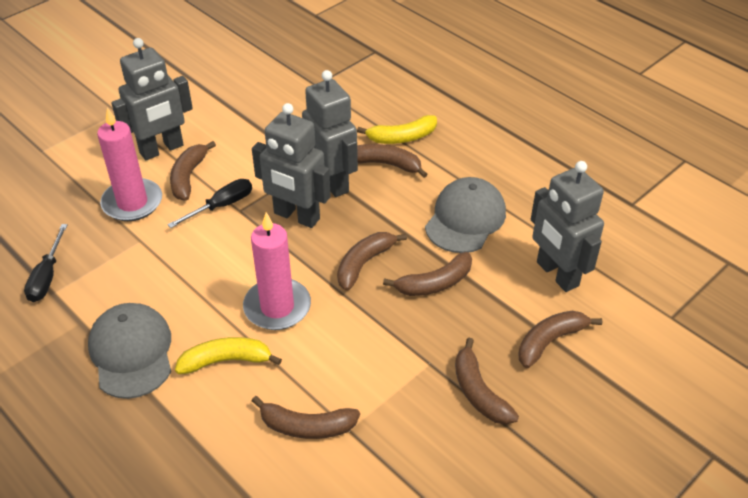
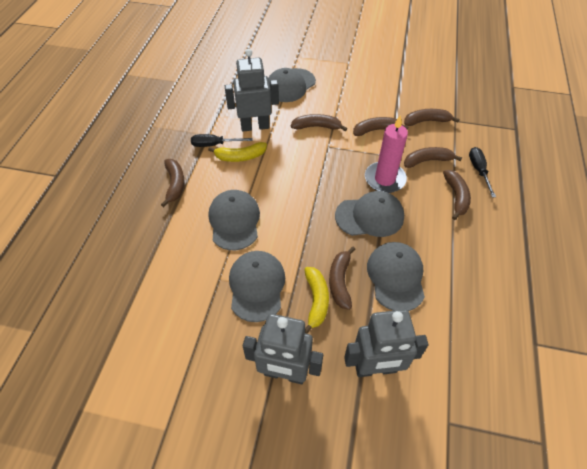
grey cap: [88,303,171,399] [425,177,506,253] = 2 -> [209,190,260,250] [229,251,285,322] [268,68,316,102] [335,191,404,237] [367,242,425,311] = 5
grey robot: [111,38,193,160] [252,103,331,228] [302,70,358,197] [531,161,604,292] = 4 -> [225,49,279,132] [243,314,323,384] [344,310,428,377] = 3
pink candle: [97,107,162,221] [243,212,311,330] = 2 -> [365,115,408,193] = 1

